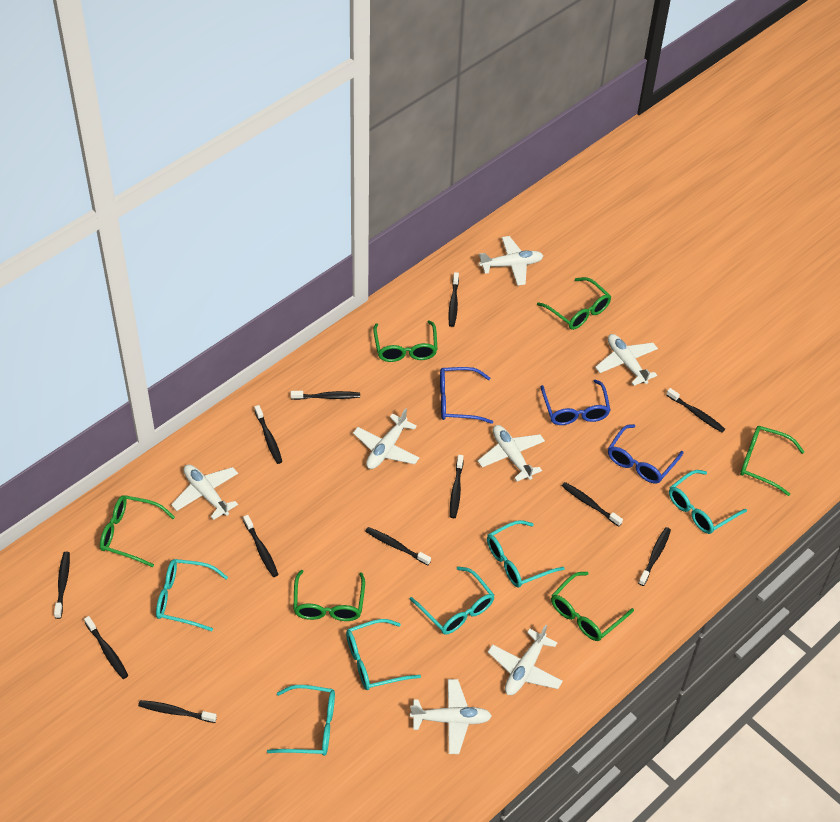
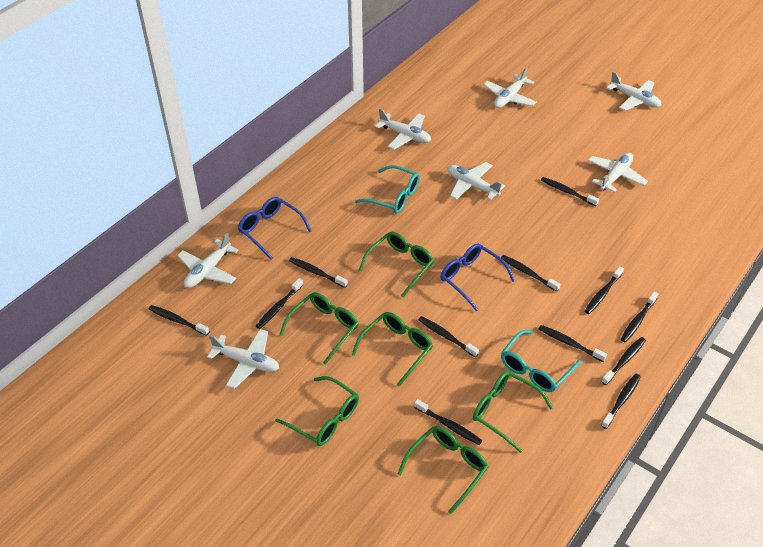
blue glasses: [440,367,493,424] [541,379,610,425] [608,424,684,483] = 3 -> [238,197,312,260] [440,244,515,311] = 2
turquoise glasses: [156,559,228,631] [267,685,335,756] [346,619,421,690] [409,566,495,635] [487,520,565,587] [669,470,747,534] = 6 -> [355,165,420,213] [501,330,581,392] = 2

